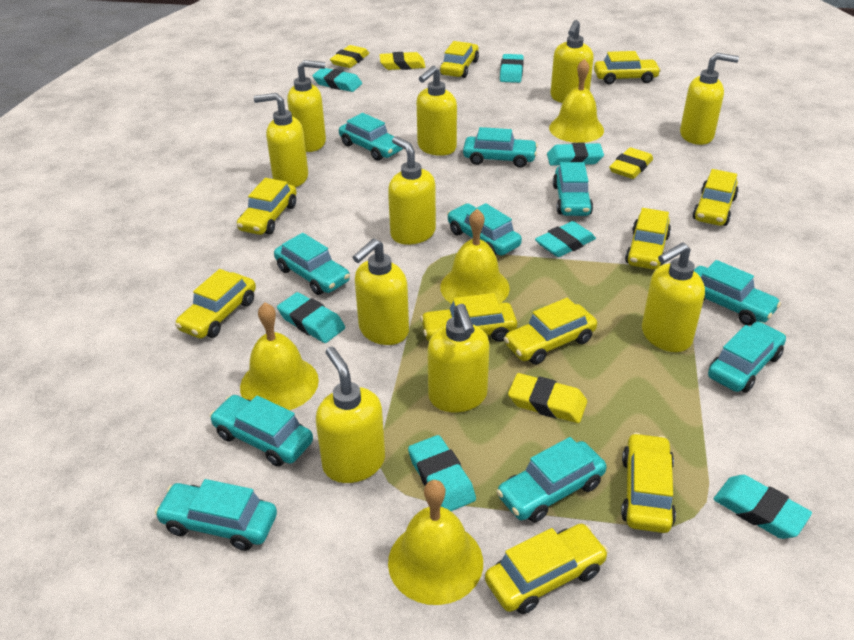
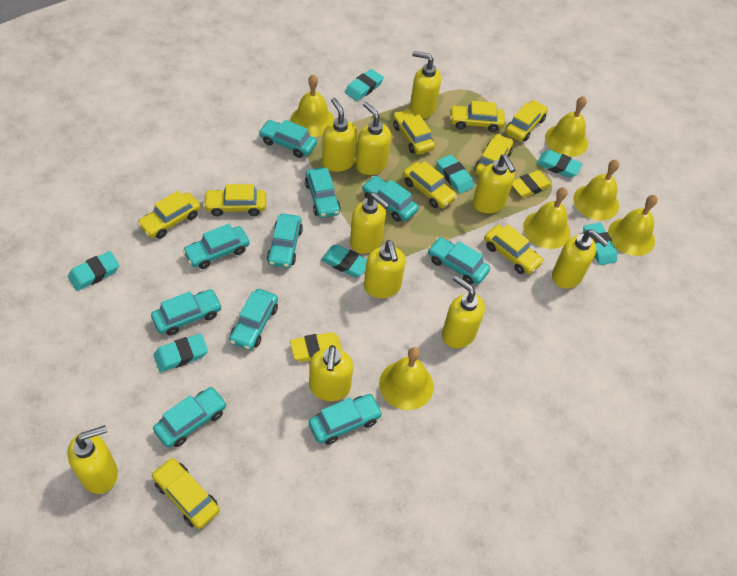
yellow bell: [240,303,319,410] [388,480,483,605] [440,209,510,304] [549,59,604,143] = 4 -> [290,74,334,137] [379,347,434,410] [523,187,570,249] [545,96,588,157] [573,159,619,221] [608,195,658,256] = 6
yellow car: [175,269,256,339] [237,178,297,235] [420,293,517,342] [440,41,479,78] [485,524,609,614] [504,298,597,365] [594,51,661,84] [621,433,676,533] [625,208,671,270] [692,169,738,226] = 10 -> [137,191,201,239] [151,458,220,529] [203,184,266,217] [393,109,435,155] [403,161,457,208] [450,101,505,132] [475,134,513,176] [484,225,544,274] [505,100,548,142] = 9
yellow eraser: [330,45,369,68] [380,52,425,70] [508,373,587,423] [609,147,653,179] = 4 -> [290,332,342,362] [512,170,552,198] = 2

